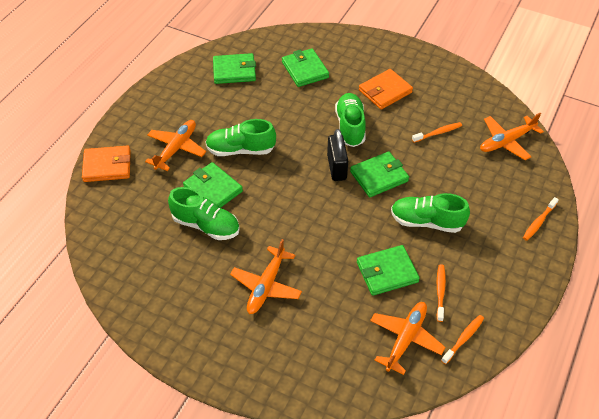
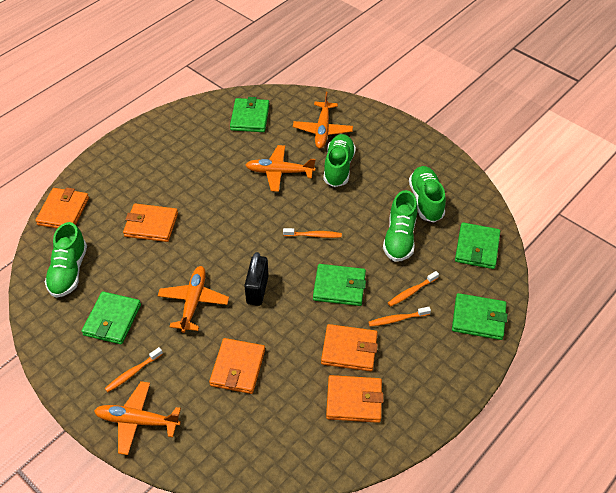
orange wallet: [82,145,131,182] [359,69,413,109] = 2 -> [35,188,89,229] [123,203,178,242] [209,338,265,394] [321,324,378,371] [326,375,383,423] = 5

